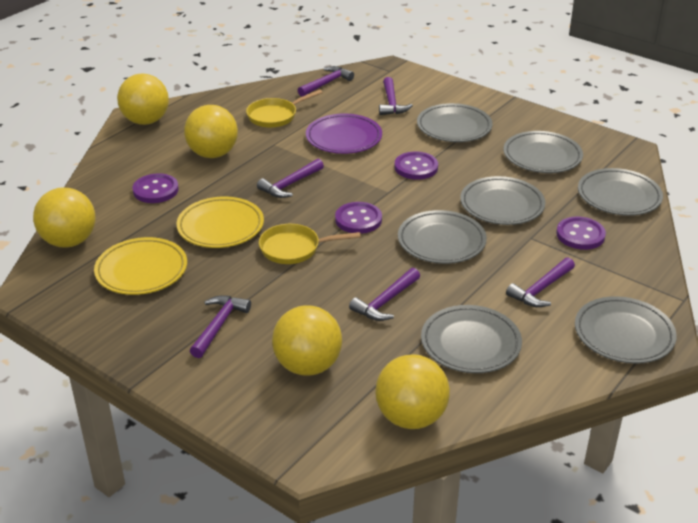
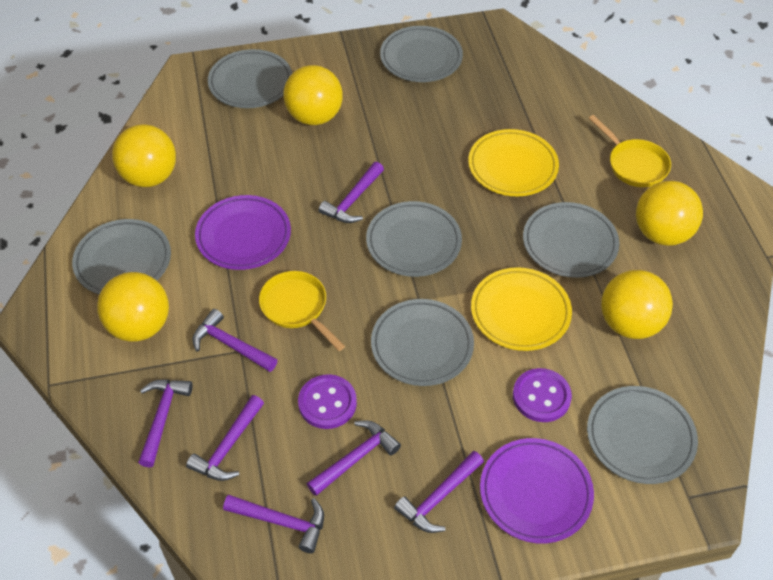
purple button: [133,173,179,203] [335,202,382,234] [395,151,438,180] [556,217,606,250] = 4 -> [298,374,357,429] [513,368,572,422] = 2
purple hammer: [190,295,251,358] [257,158,324,198] [298,66,354,97] [349,268,420,321] [379,77,413,115] [506,257,575,307] = 6 -> [138,380,193,467] [186,395,264,481] [193,309,277,372] [223,495,324,553] [307,420,401,496] [319,162,384,223] [394,451,484,533] = 7
purple plate: [306,113,382,154] = 1 -> [195,195,291,270] [480,438,594,543] = 2

